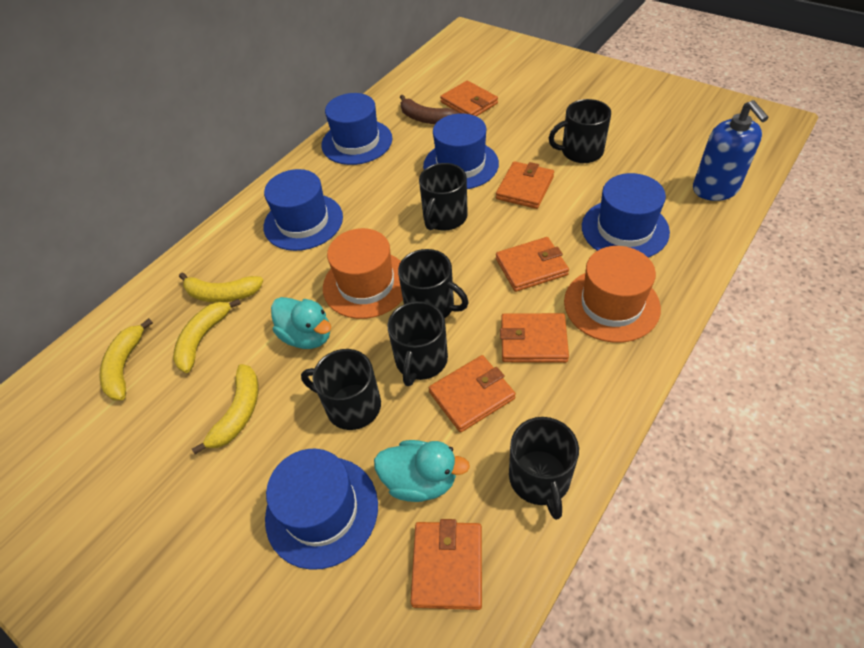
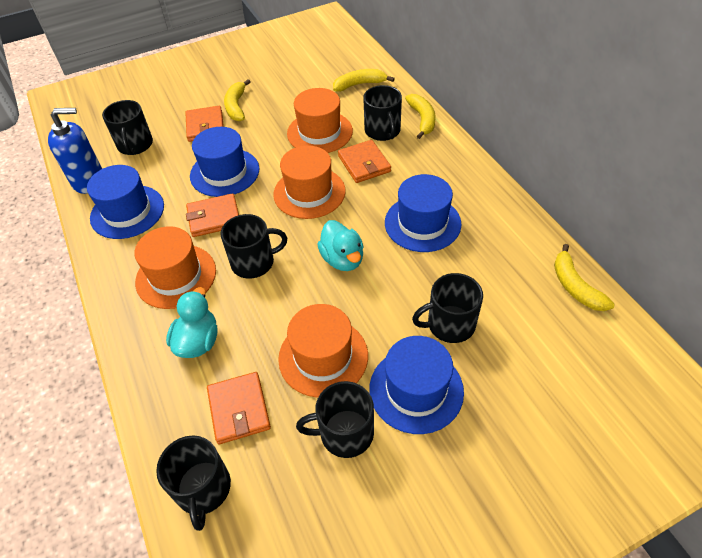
blue hat: [263,169,343,251] [265,449,378,570] [322,93,392,165] [423,113,499,189] [582,173,670,258] = 5 -> [87,165,164,239] [190,127,259,197] [369,336,464,434] [385,174,461,252] = 4
brown banana: [400,95,460,124] = 1 -> none = 0
orange hat: [323,228,403,319] [564,246,661,343] = 2 -> [134,226,216,309] [273,146,346,219] [278,304,368,398] [287,88,353,153] = 4
orange wallet: [411,519,482,610] [429,355,516,433] [440,81,498,116] [496,161,554,209] [496,237,569,292] [500,313,569,363] = 6 -> [185,106,224,142] [186,193,239,237] [207,372,271,444] [338,140,391,183] = 4

